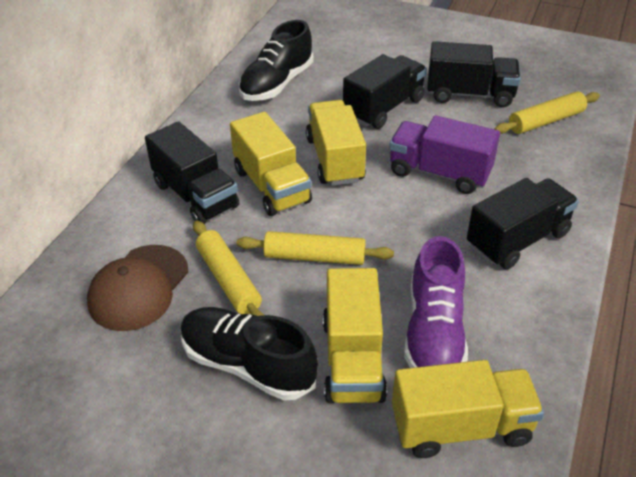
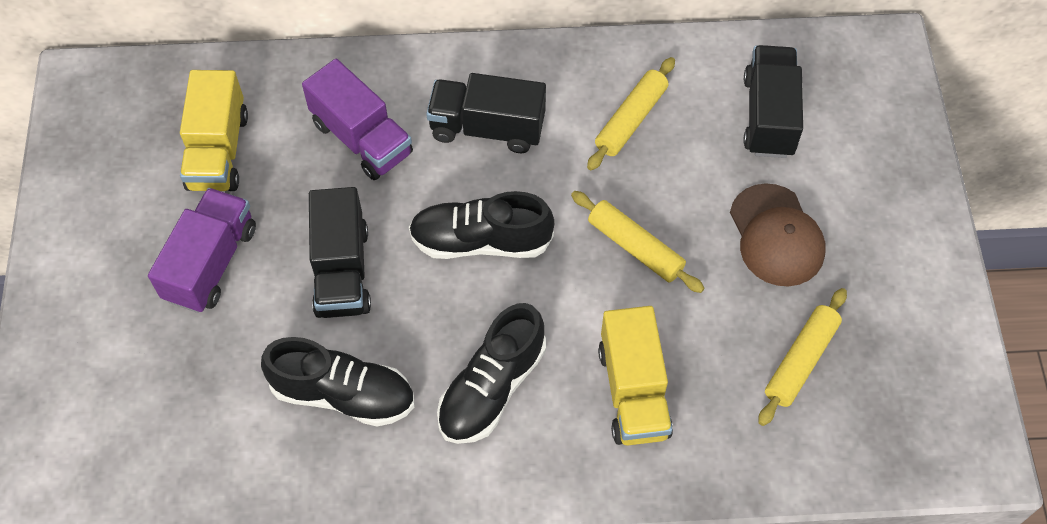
black shoe: [181,307,318,401] [238,20,314,101] = 2 -> [261,337,415,427] [409,191,555,259] [437,303,546,444] = 3
black truck: [145,121,239,224] [343,54,427,129] [427,41,521,108] [467,178,579,269] = 4 -> [309,187,371,318] [426,73,546,153] [743,45,803,158] = 3
purple shoe: [404,236,468,368] = 1 -> none = 0
purple truck: [389,115,500,194] = 1 -> [148,188,256,313] [302,59,413,180] = 2
yellow truck: [230,112,312,216] [306,100,366,186] [323,268,387,403] [392,360,544,458] = 4 -> [180,70,248,191] [598,306,673,446] = 2

